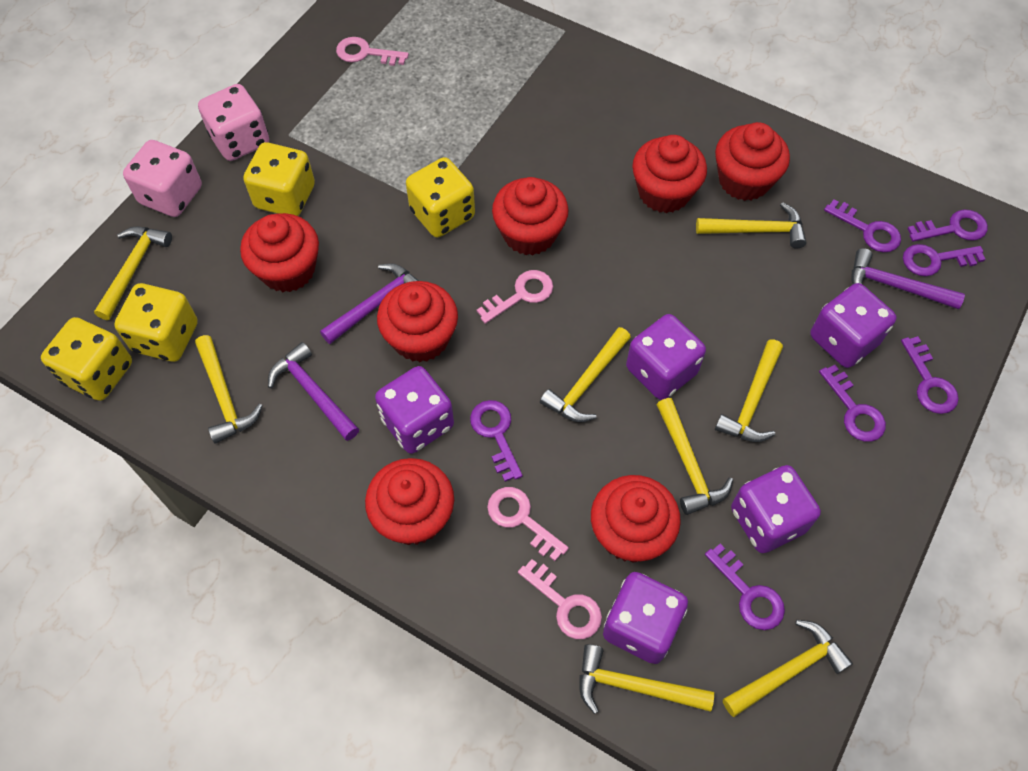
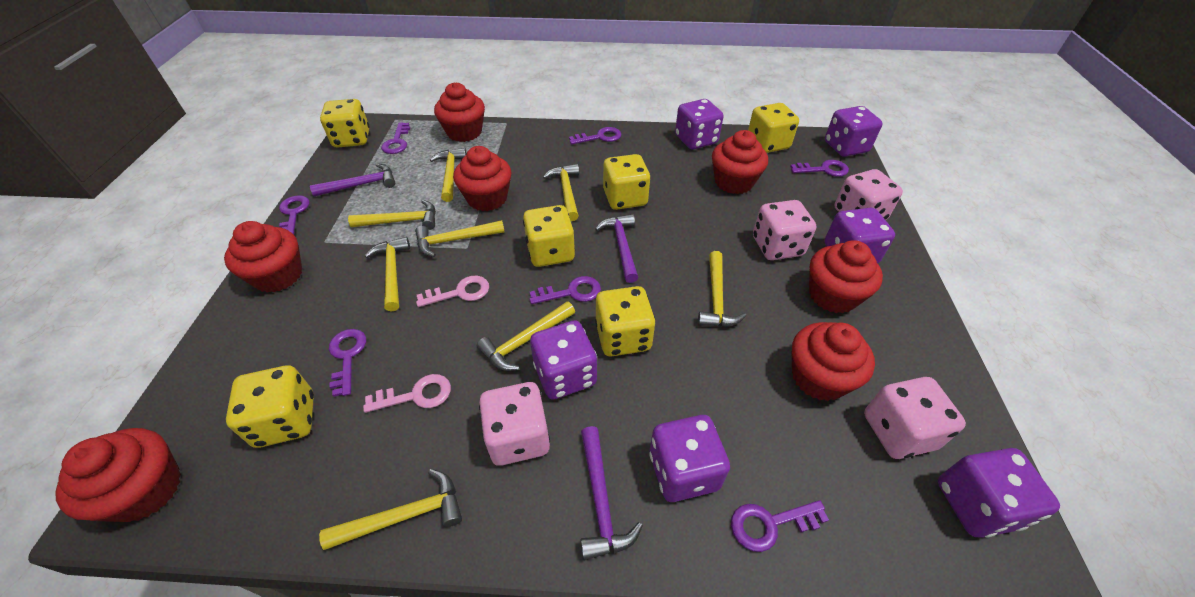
pink dice: [123,140,202,217] [198,84,269,161] = 2 -> [479,382,550,466] [753,200,816,260] [835,169,903,220] [864,377,966,459] = 4
pink key: [336,37,409,66] [477,270,553,324] [487,487,569,561] [518,559,602,639] = 4 -> [363,374,451,413] [416,276,489,307] = 2
purple dice: [375,366,454,454] [603,572,688,664] [626,314,706,400] [731,465,821,553] [810,283,897,368] = 5 -> [530,320,597,400] [649,415,730,502] [675,99,724,150] [824,208,895,263] [825,106,882,157] [938,448,1060,538] = 6
yellow dice: [41,317,132,401] [114,283,198,362] [243,142,315,216] [406,157,475,237] = 4 -> [226,365,314,448] [320,99,369,148] [523,205,575,267] [595,286,656,357] [603,154,650,210] [748,103,799,153] = 6

